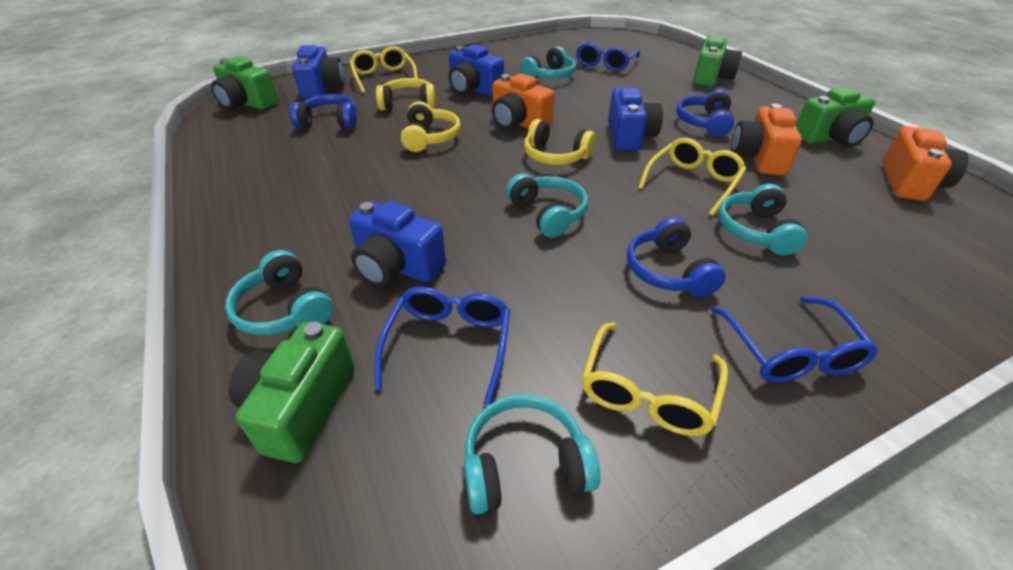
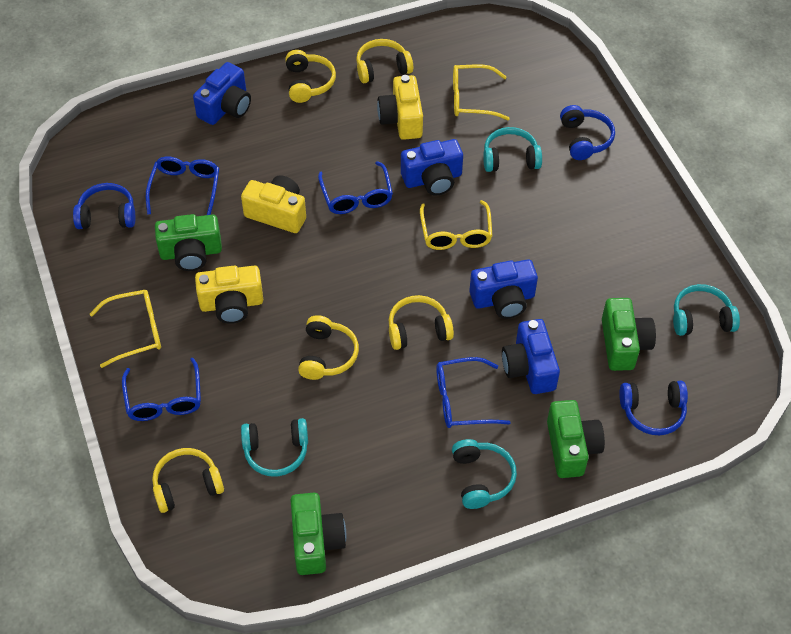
blue glasses: [374,287,510,405] [576,41,640,71] [711,296,879,383] = 3 -> [122,358,201,421] [146,157,219,215] [318,161,393,214] [436,357,511,428] = 4
orange camera: [492,74,555,130] [731,104,802,176] [882,126,969,201] = 3 -> none = 0
turquoise headphones: [225,250,333,335] [464,394,600,514] [506,173,588,238] [520,46,576,79] [718,184,807,255] = 5 -> [241,418,308,477] [452,439,517,509] [483,127,542,172] [673,284,740,336] = 4
yellow camera: none = 0 -> [195,266,263,324] [241,175,306,233] [377,75,423,140] = 3
yellow headphones: [376,78,435,111] [401,101,461,152] [524,119,596,165] = 3 -> [152,448,224,513] [285,50,336,103] [298,315,359,380] [356,39,413,83] [389,295,454,350] = 5

